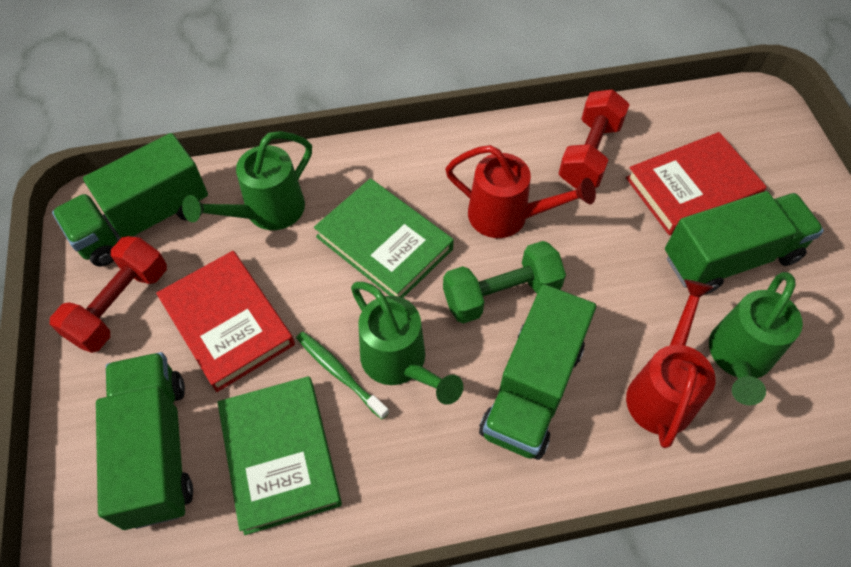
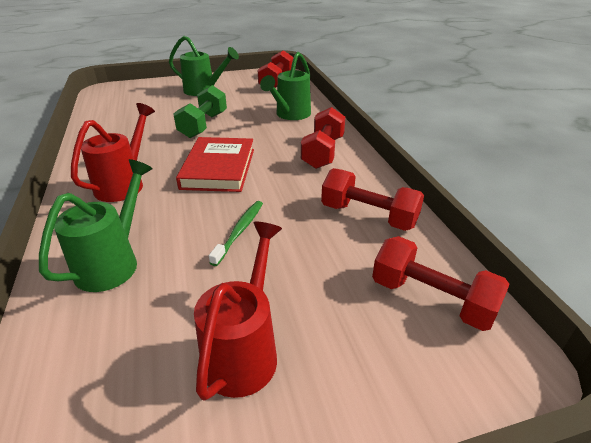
green book: [217,376,342,535] [314,178,454,298] = 2 -> none = 0
green truck: [52,133,208,267] [96,352,193,530] [479,284,596,460] [665,191,824,294] = 4 -> none = 0
red book: [156,251,295,392] [626,132,767,235] = 2 -> [176,137,254,192] = 1
red dumbbell: [50,236,167,353] [558,89,630,189] = 2 -> [258,50,294,88] [301,107,345,169] [321,168,424,231] [372,236,509,331] = 4

